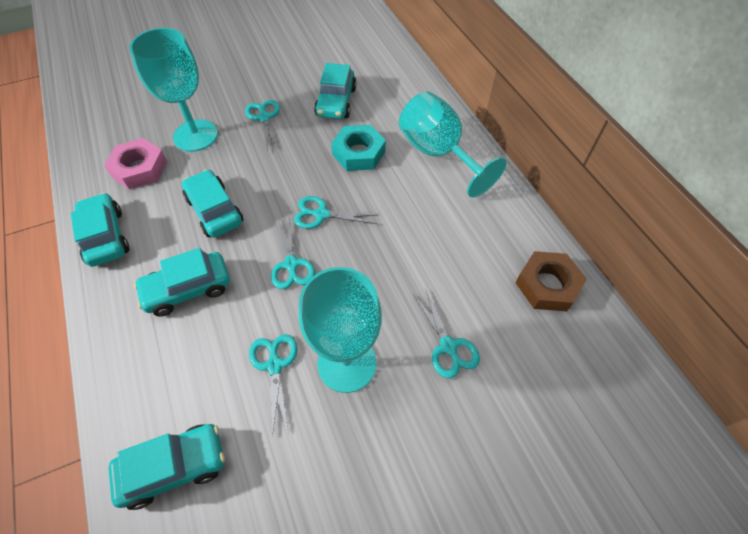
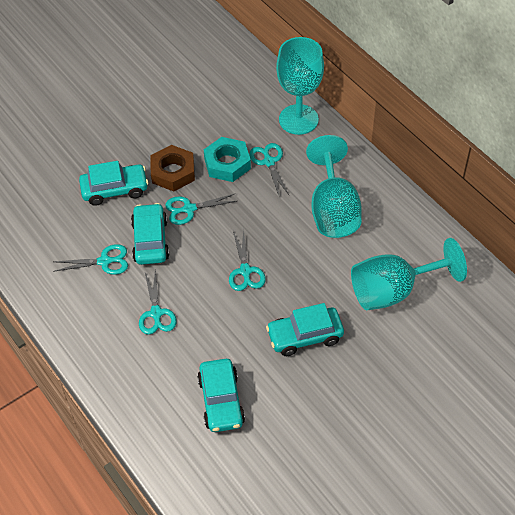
pink nut: [104,138,167,189] = 1 -> none = 0
turquoise car: [71,193,130,267] [109,424,225,510] [134,248,230,317] [182,169,243,237] [314,63,357,119] = 5 -> [79,161,149,206] [131,203,169,265] [197,359,245,432] [266,303,344,356] = 4

